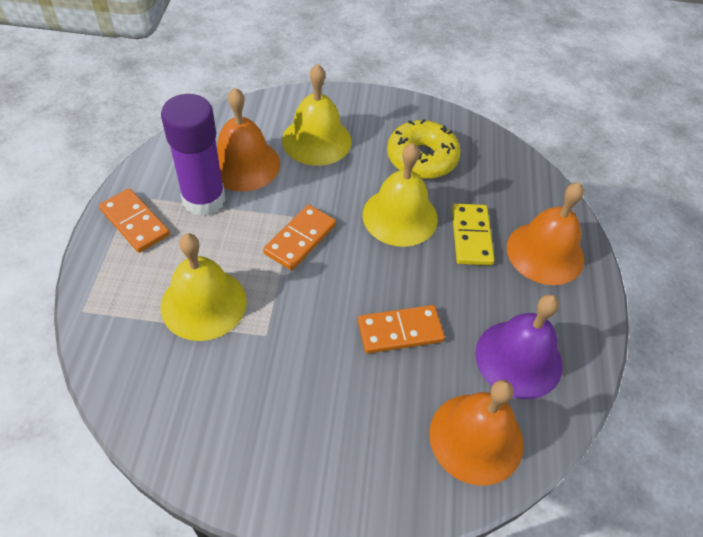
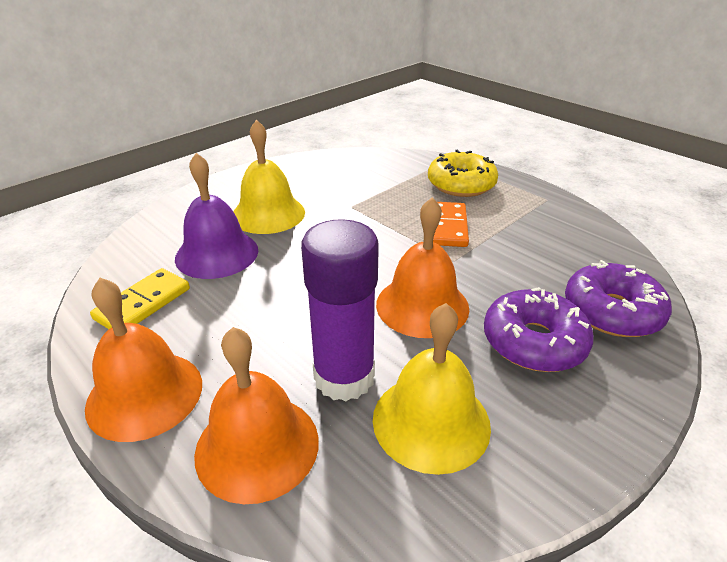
orange domino: [99,188,170,253] [263,204,336,270] [358,305,445,354] = 3 -> [433,202,469,247] = 1
purple donut: none = 0 -> [484,287,594,372] [565,260,672,337] = 2
yellow bell: [161,233,247,341] [282,64,352,166] [362,143,438,247] = 3 -> [233,120,305,234] [373,303,491,475] = 2

